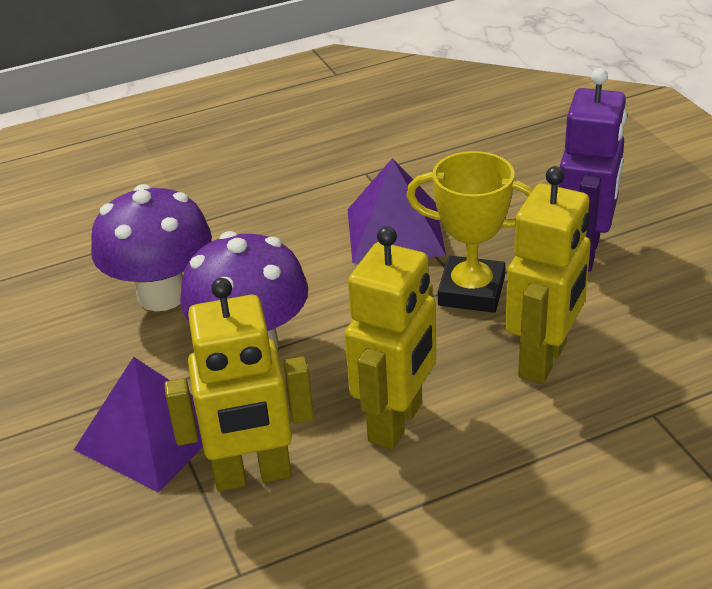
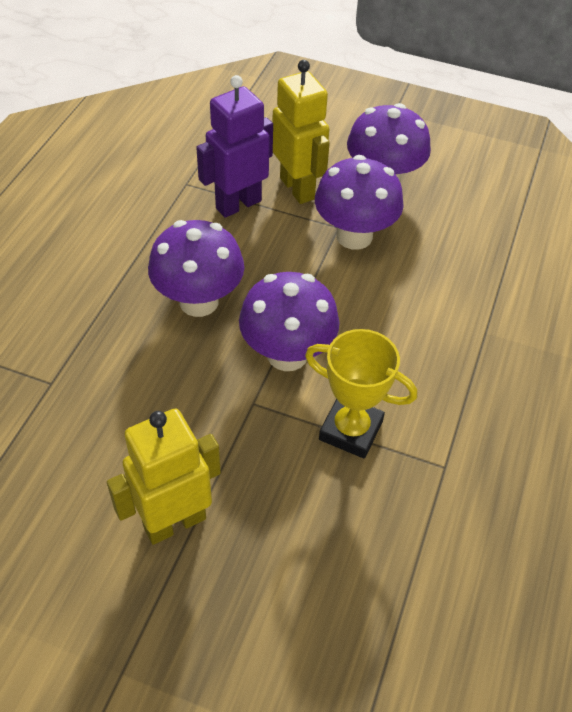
purple mushroom: [91,184,212,311] [180,231,308,350] = 2 -> [148,220,244,317] [239,272,340,371] [315,155,404,250] [347,103,431,183] = 4
purple pyramid: [74,357,203,492] [348,158,446,263] = 2 -> none = 0
yellow robot: [164,278,314,491] [345,226,436,449] [505,166,591,384] = 3 -> [107,409,221,545] [272,60,330,204] = 2

